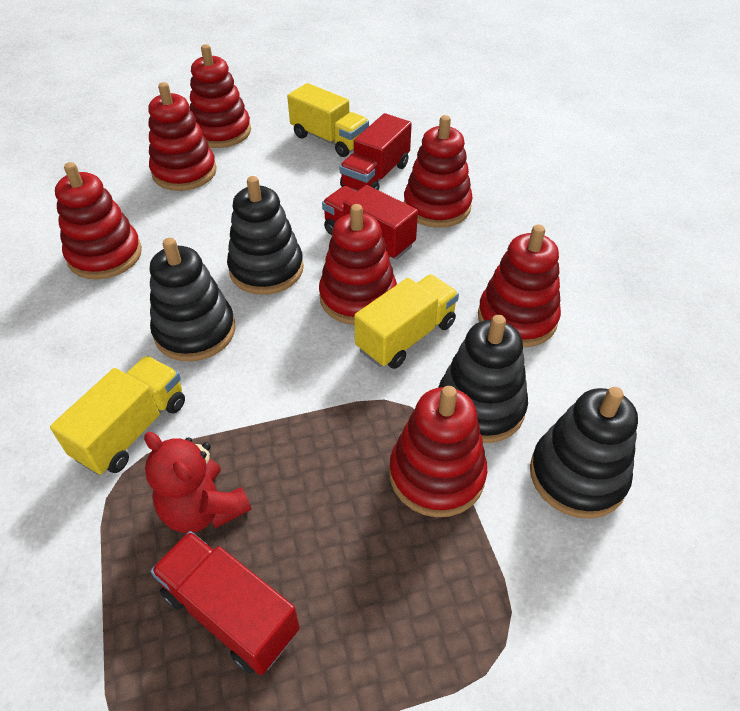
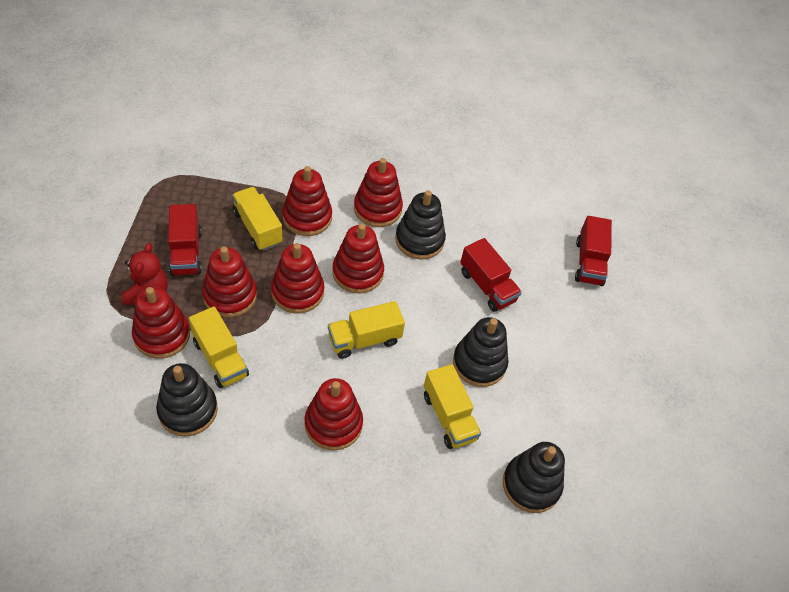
yellow truck: [50,356,185,475] [287,83,369,157] [354,275,459,369] = 3 -> [189,306,249,388] [232,187,283,251] [328,301,405,359] [424,364,481,449] = 4

